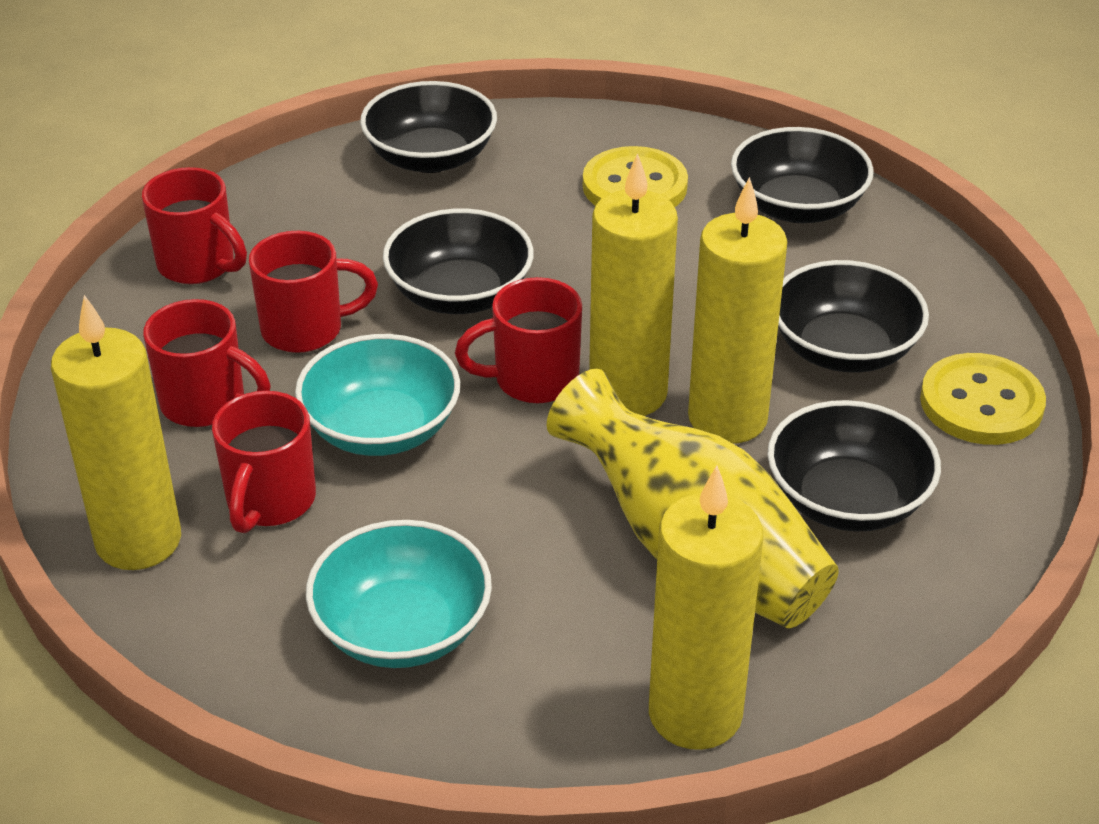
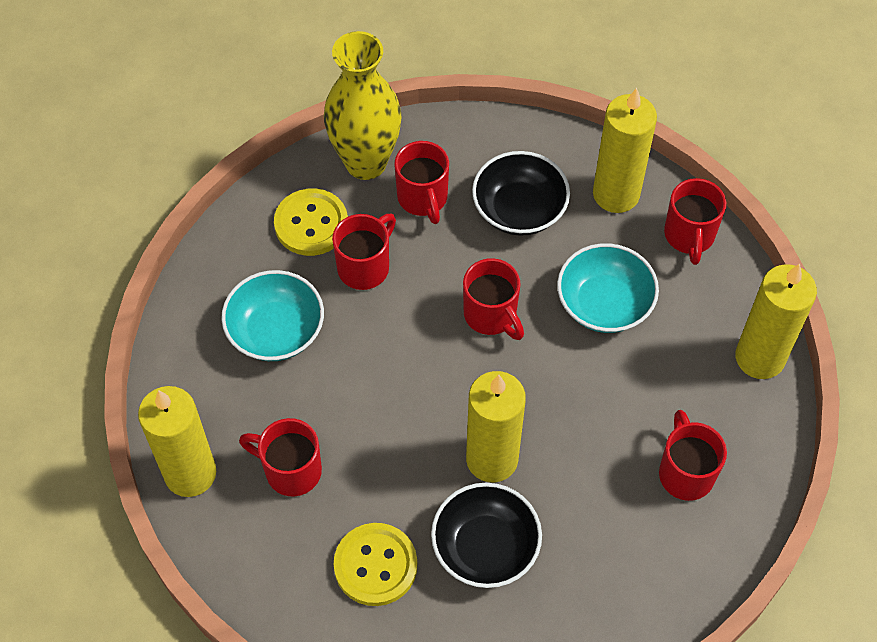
black bowl: [360,81,497,173] [383,208,534,314] [731,127,874,223] [767,400,941,532] [778,260,929,373] = 5 -> [431,483,542,588] [472,151,570,236] = 2
red mug: [142,167,247,284] [143,299,271,427] [212,391,316,533] [249,231,378,353] [455,277,582,403] = 5 -> [239,418,322,496] [332,214,396,290] [395,141,449,224] [463,258,524,340] [659,410,727,501] [664,178,726,265] = 6

